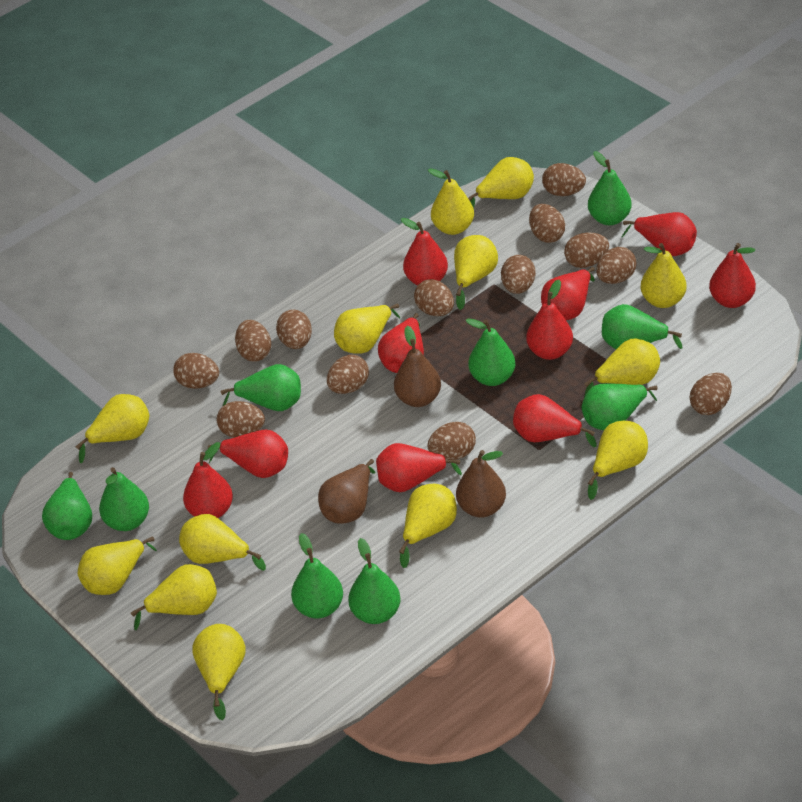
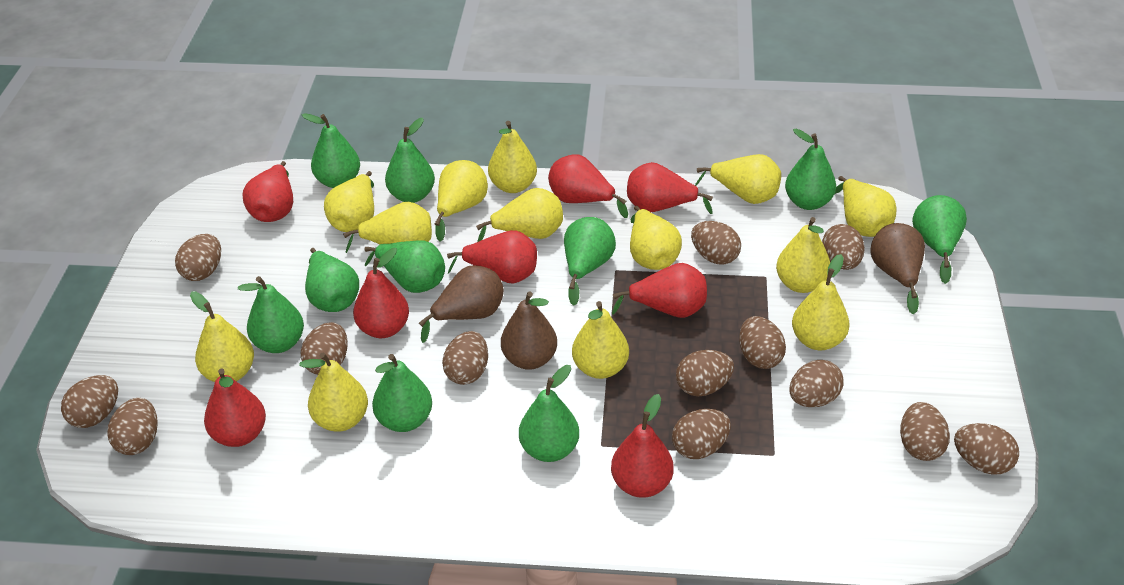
green pear: [42,472,92,540] [99,467,149,531] [221,364,301,411] [291,533,343,619] [348,538,401,624] [465,319,515,386] [582,383,658,430] [588,151,632,225] [602,304,682,349] = 9 -> [238,276,304,353] [302,113,360,188] [305,248,359,312] [364,240,445,293] [372,354,432,432] [385,118,435,203] [519,365,579,462] [564,217,616,306] [785,129,836,210] [912,195,967,284] = 10
red pear: [183,442,233,518] [208,430,288,478] [376,443,462,492] [378,313,424,373] [401,218,448,285] [513,394,596,448] [526,280,573,360] [541,267,595,320] [622,212,697,256] [709,243,756,308] = 10 -> [204,369,266,447] [242,161,293,222] [353,248,409,338] [447,230,537,284] [548,154,628,218] [611,394,674,498] [612,263,707,318] [627,162,713,214] = 8

